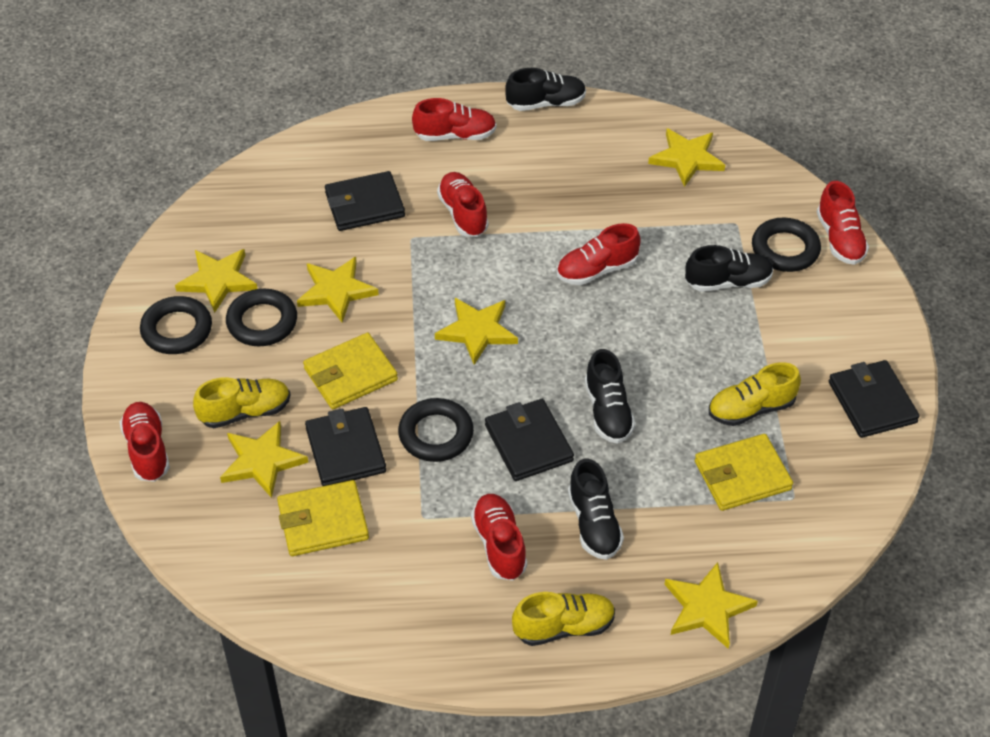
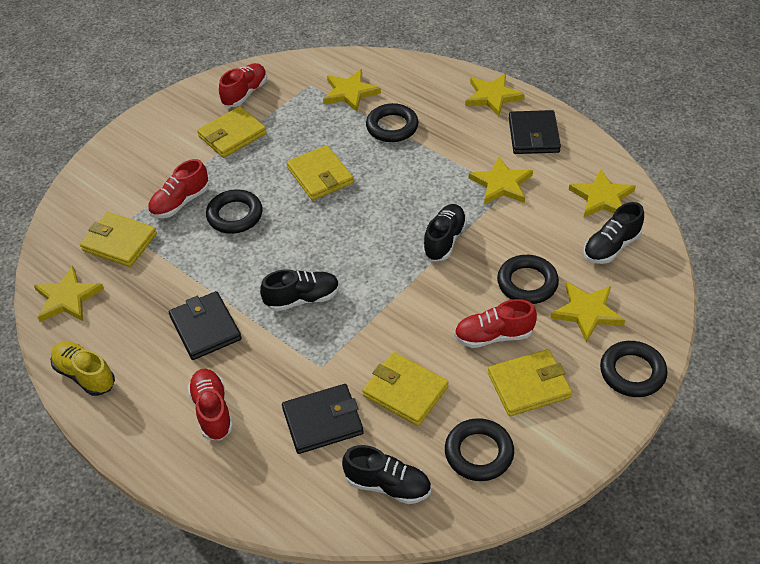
black ring: [140,296,212,354] [226,289,297,346] [398,398,474,462] [752,218,821,272] = 4 -> [206,189,263,234] [366,103,419,142] [445,418,514,481] [497,255,559,304] [600,341,667,397] = 5
black wallet: [305,407,386,486] [325,171,405,231] [485,399,574,481] [829,360,920,438] = 4 -> [169,291,242,360] [282,384,364,454] [509,110,561,154] = 3
red shoe: [120,402,170,482] [412,98,496,141] [437,172,489,237] [471,494,527,581] [557,223,641,285] [817,181,869,265] = 6 -> [148,159,209,218] [187,369,233,441] [219,63,267,107] [454,299,537,348] = 4
yellow shoe: [193,377,290,428] [512,592,615,646] [709,362,801,426] = 3 -> [51,341,115,396] = 1
yellow wallet: [277,480,369,556] [303,333,398,409] [695,434,793,511] = 3 -> [80,212,157,267] [197,106,267,158] [287,145,354,200] [362,352,449,426] [488,349,572,416] = 5

